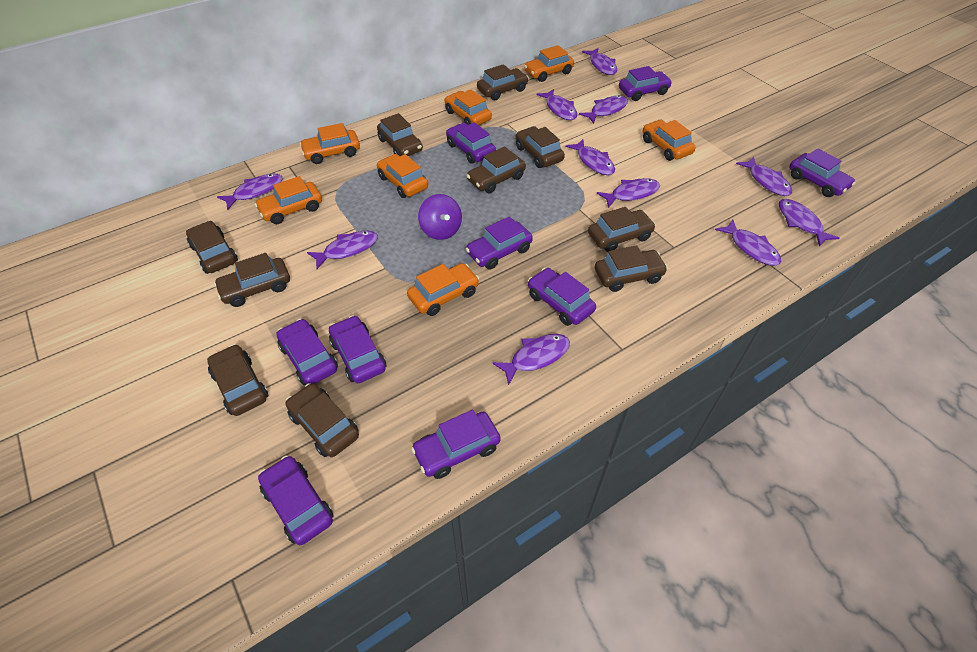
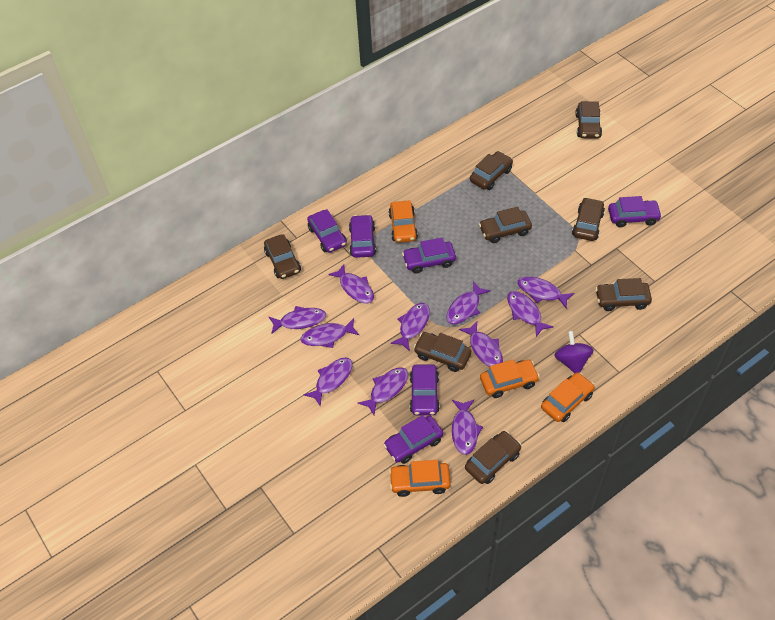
brown car: [186,221,238,274] [207,344,268,416] [214,253,290,307] [286,383,359,457] [377,113,423,156] [467,146,526,194] [477,64,529,100] [516,126,565,168] [588,207,656,252] [595,245,668,292] = 10 -> [264,234,301,279] [414,332,471,372] [465,431,521,484] [470,151,513,190] [479,207,532,243] [572,197,605,241] [575,101,602,139] [595,278,652,311] = 8
orange car: [255,176,322,224] [300,123,360,164] [377,154,428,198] [407,263,479,316] [445,90,492,125] [524,45,574,82] [643,120,696,161] = 7 -> [389,201,418,243] [389,460,451,497] [480,360,540,398] [541,372,595,422] = 4
purple car: [258,456,333,545] [276,319,338,385] [329,315,387,383] [411,410,501,479] [446,122,496,164] [466,216,533,269] [528,268,596,326] [619,66,672,101] [789,148,856,197] = 9 -> [307,209,347,253] [349,214,376,258] [384,415,443,464] [402,237,456,273] [410,364,440,415] [608,196,662,227] = 6

